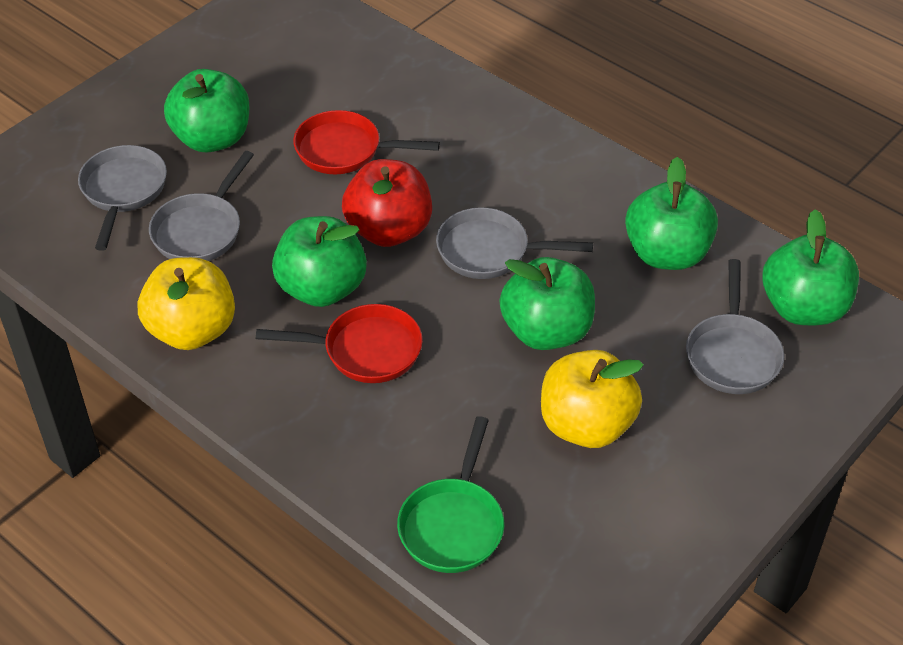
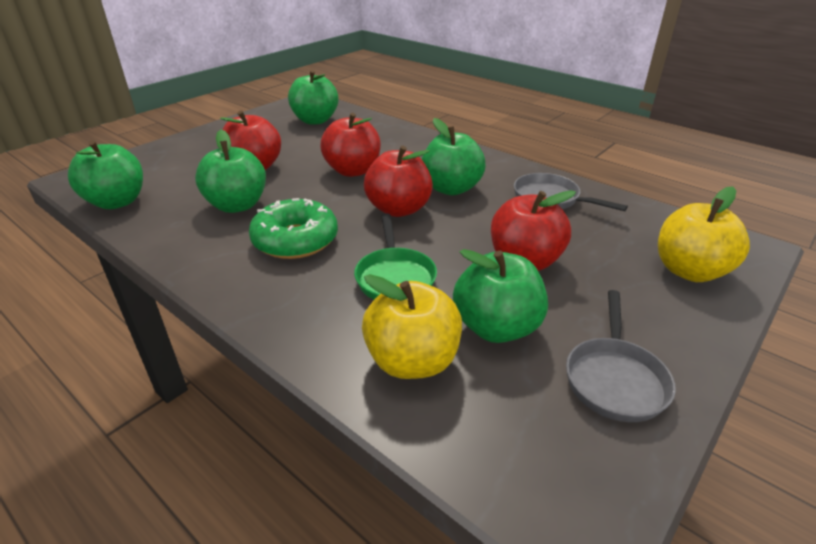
green donut: none = 0 -> [249,198,338,259] = 1
grey pan: [78,145,167,251] [149,151,254,261] [436,207,593,279] [686,259,784,394] = 4 -> [514,173,628,211] [566,290,676,422] = 2
red apple: [342,159,432,247] = 1 -> [220,110,281,170] [321,113,381,177] [364,146,433,217] [491,190,576,271] = 4
red pan: [256,304,423,383] [293,110,440,174] = 2 -> none = 0

